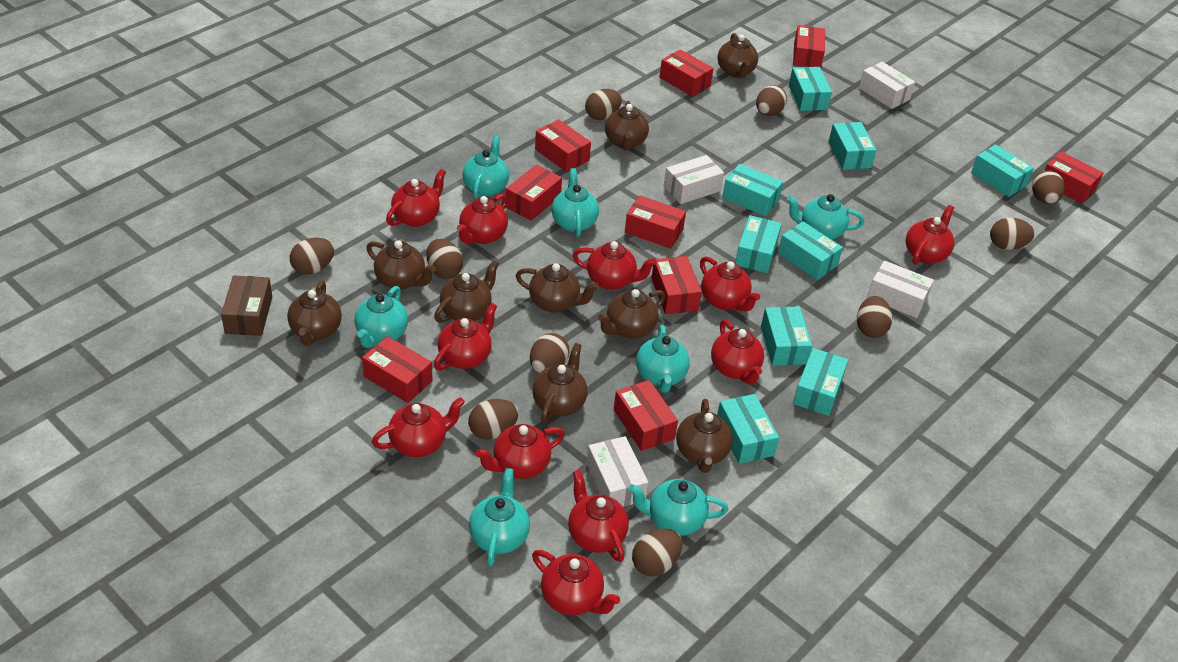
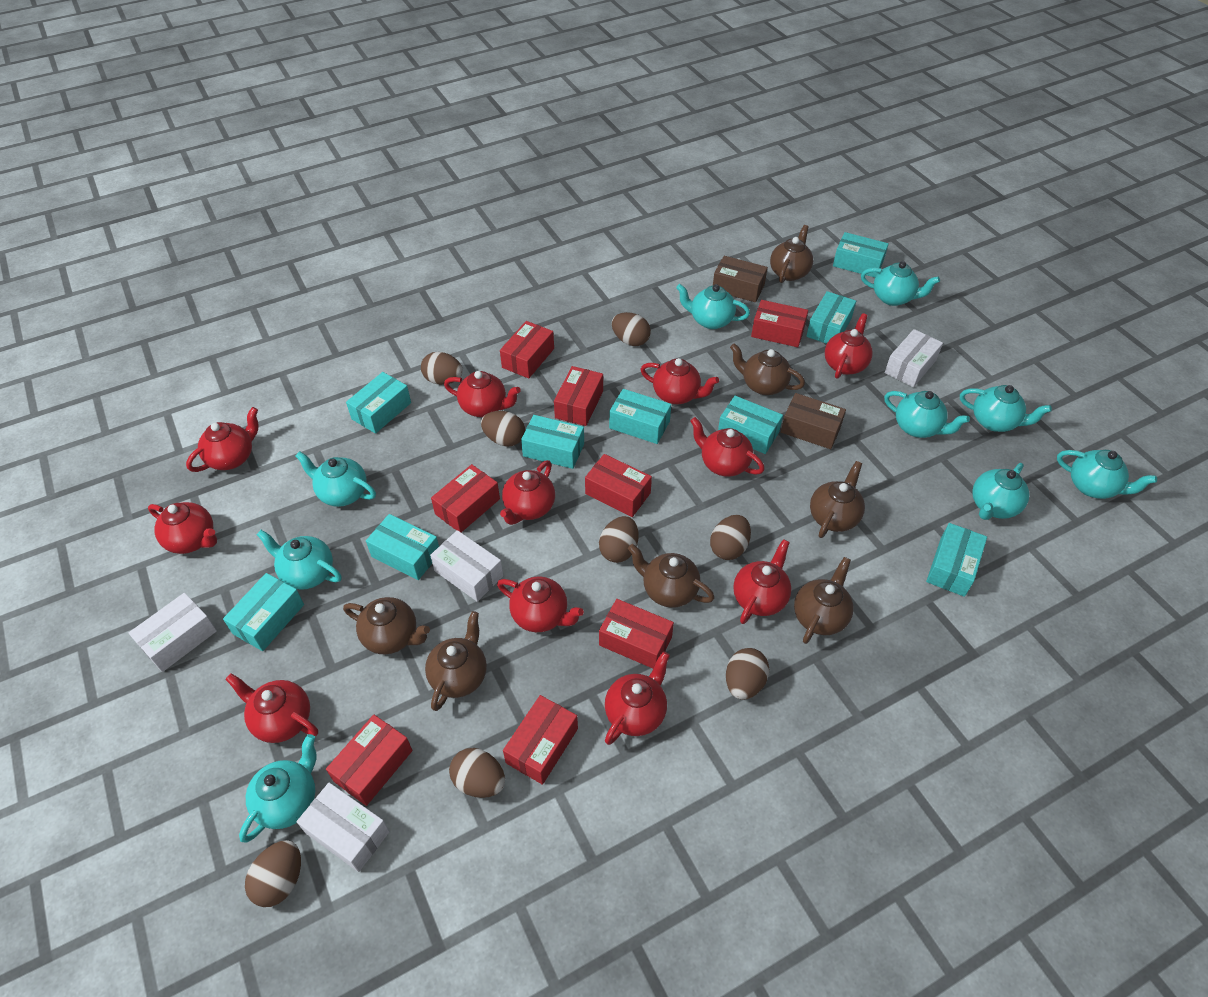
brown box: [221,276,272,336] = 1 -> [713,256,768,302] [781,393,846,449] = 2
brown egg: [290,238,335,275] [427,239,463,279] [468,399,519,440] [530,333,569,373] [585,89,622,120] [632,529,682,577] [756,85,787,116] [857,296,892,338] [990,218,1035,250] [1032,170,1065,204] = 10 -> [245,840,301,907] [421,352,463,385] [449,748,505,798] [481,411,525,447] [599,516,638,563] [612,312,651,346] [710,515,751,560] [726,648,769,700] = 8
brown teapot: [287,281,342,346] [366,240,436,290] [434,260,499,323] [516,263,599,313] [532,343,588,423] [598,289,665,339] [605,101,649,151] [676,399,733,473] [717,33,758,78] = 9 -> [343,597,430,654] [425,611,487,711] [628,544,715,608] [730,343,805,395] [770,225,813,283] [794,557,854,644] [810,461,865,538] = 7
red box: [362,336,432,403] [505,165,562,221] [535,120,591,172] [614,380,678,451] [625,196,686,249] [651,256,702,314] [659,49,714,97] [793,25,825,68] [1044,152,1104,204] = 9 -> [326,715,412,806] [431,464,500,532] [500,321,554,378] [503,695,578,785] [554,366,603,426] [585,454,652,517] [599,599,674,669] [751,300,808,347] = 8
turquoise teapot: [354,286,408,348] [462,135,509,199] [469,468,530,566] [552,168,599,237] [628,479,728,536] [636,325,690,393] [787,194,864,240] = 7 -> [239,734,317,843] [256,530,342,590] [295,451,376,507] [676,284,750,329] [861,261,940,306] [884,391,970,438] [960,385,1052,432] [972,463,1030,520] [1057,450,1157,499] = 9

